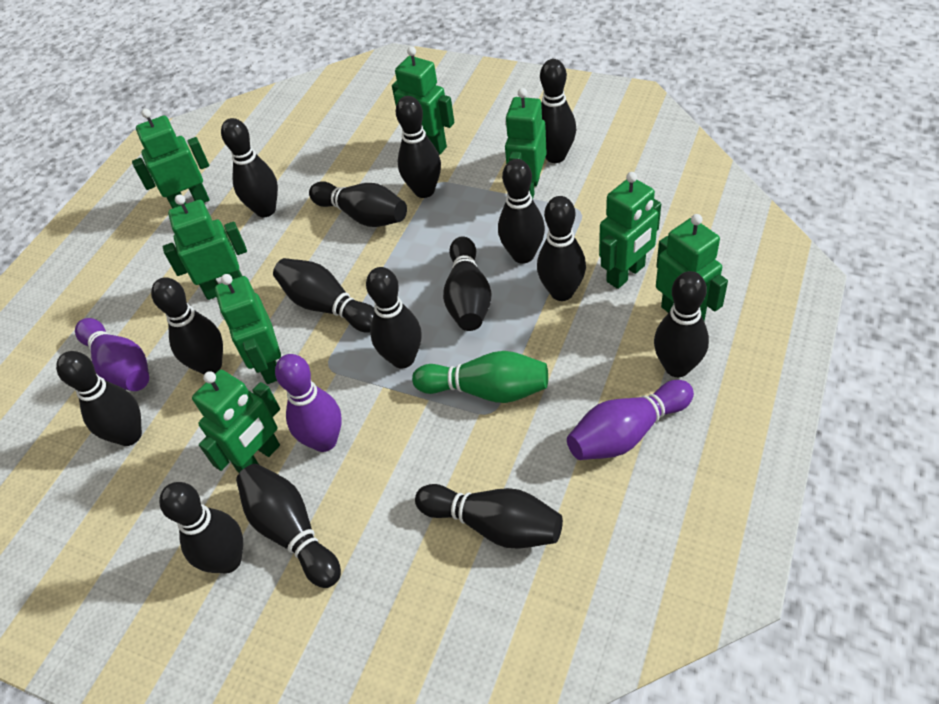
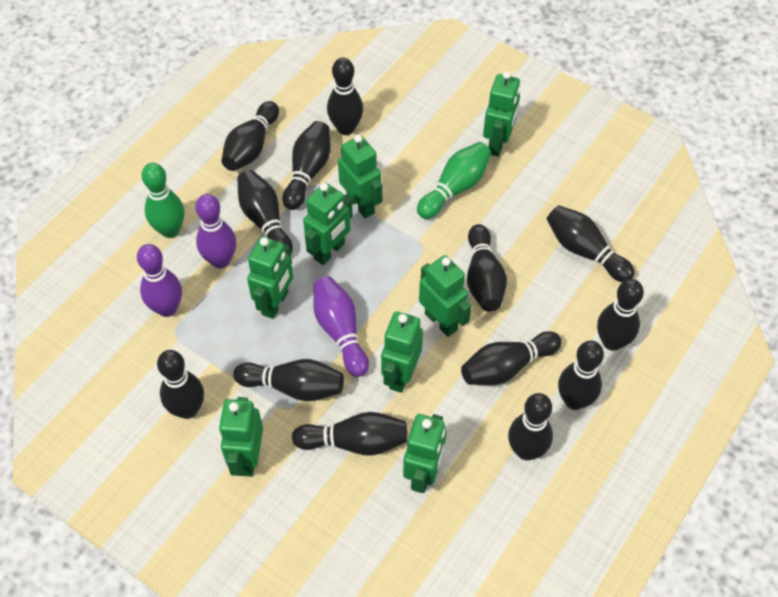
black bowling pin: [56,351,142,446] [151,277,223,375] [159,482,243,573] [221,118,278,217] [236,464,341,588] [273,258,374,333] [309,181,407,227] [366,267,422,368] [396,96,441,198] [415,484,563,549] [443,236,492,331] [498,159,545,264] [537,196,586,301] [540,59,576,163] [654,271,709,377] = 15 -> [157,350,204,419] [221,101,279,171] [233,359,344,401] [237,170,293,254] [282,121,330,210] [292,412,407,456] [327,58,363,135] [461,331,562,385] [467,224,507,312] [508,393,553,460] [547,205,635,282] [558,341,604,410] [597,279,644,351] = 13
green bowling pin: [412,351,548,403] = 1 -> [141,163,184,238] [417,142,491,219] = 2

